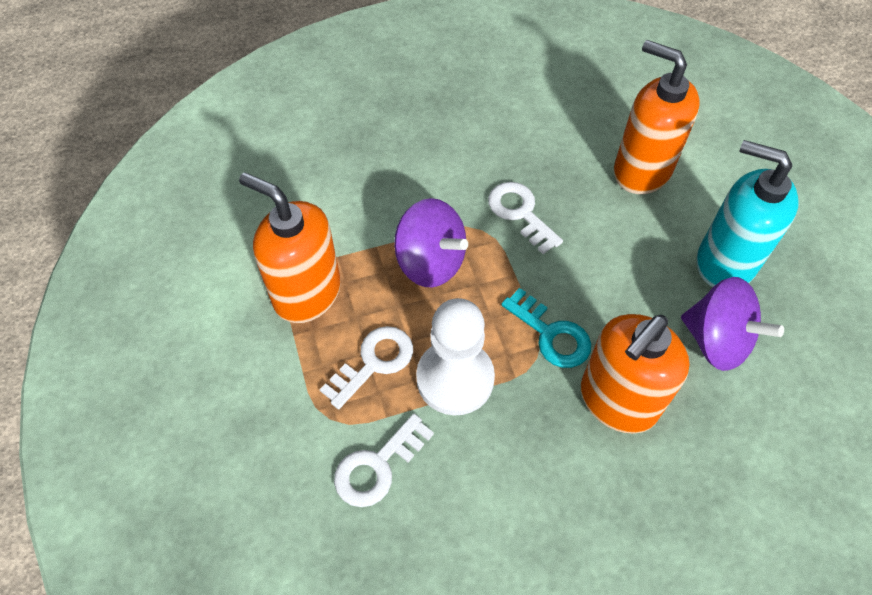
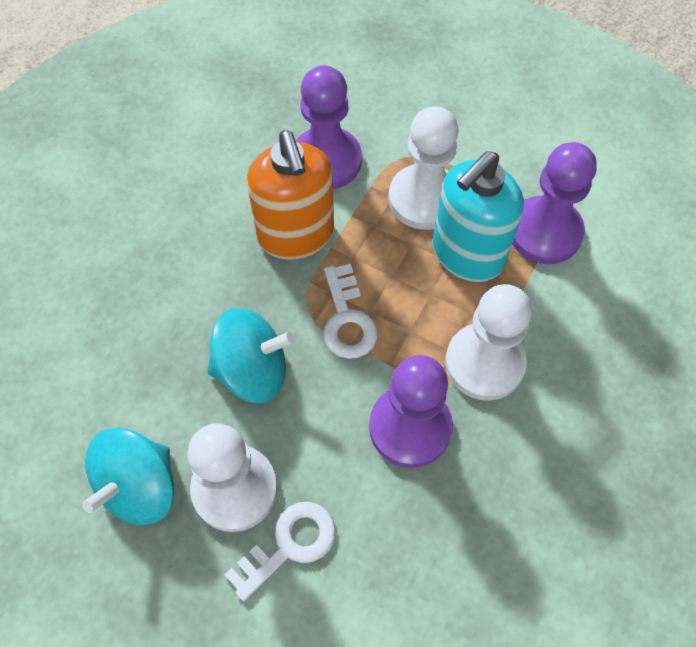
orange soap dispenser: [239,172,341,323] [581,314,690,433] [614,40,700,194] = 3 -> [247,130,334,260] = 1
purple pawn: none = 0 -> [296,65,362,189] [369,355,453,468] [512,142,597,264] = 3
purple spinning top: [394,198,468,287] [681,277,784,371] = 2 -> none = 0
turquoise key: [501,288,591,368] = 1 -> none = 0
turquoise spinning top: none = 0 -> [82,428,174,525] [207,308,295,403] = 2
white key: [320,326,413,409] [334,414,434,507] [488,182,563,254] = 3 -> [225,502,336,601] [323,264,378,359] = 2
white pawn: [416,298,495,415] = 1 -> [187,423,277,532] [388,106,459,230] [445,284,532,401] = 3

